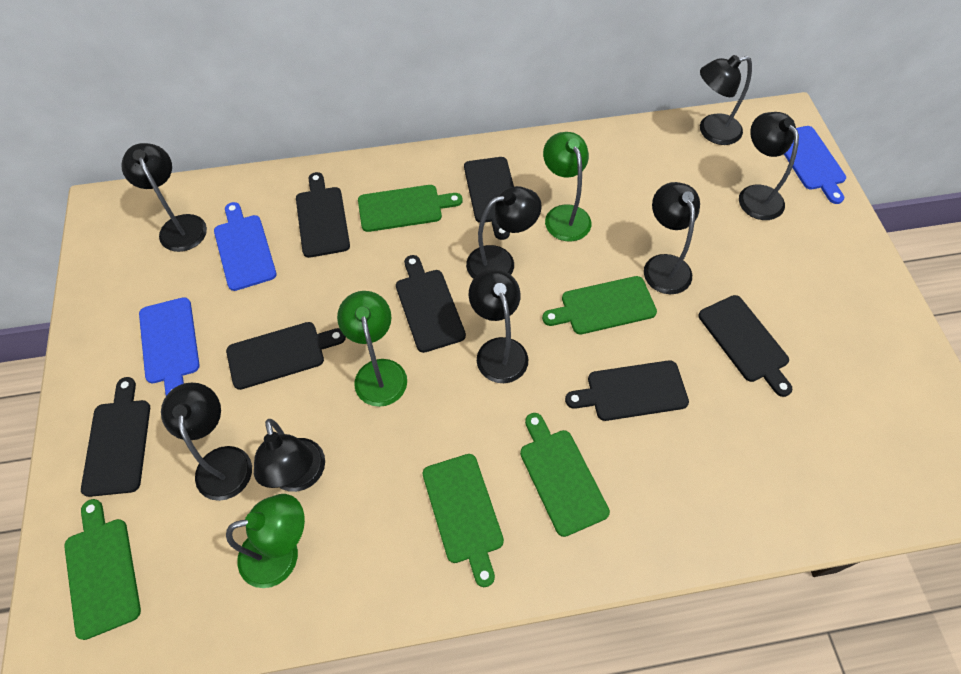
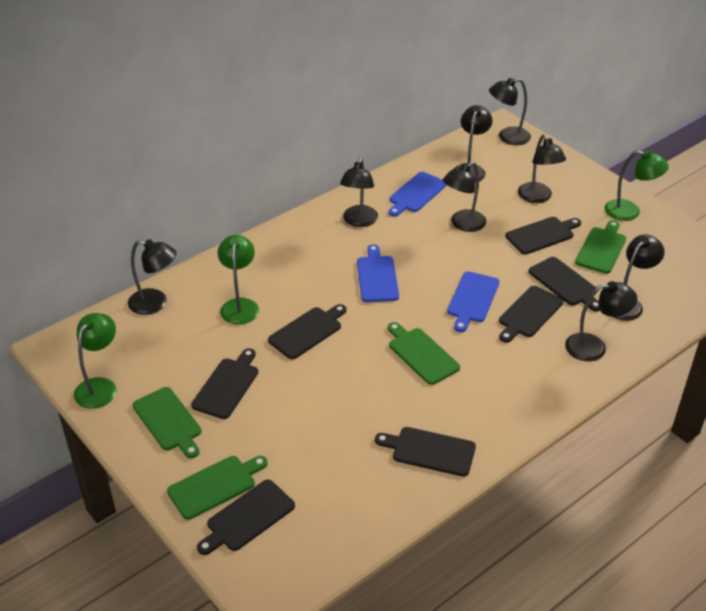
green cutting board: [64,499,141,640] [358,185,462,232] [423,454,504,587] [520,413,610,537] [542,276,657,335] = 5 -> [132,387,202,458] [167,456,268,520] [388,322,460,385] [575,220,626,274] = 4

